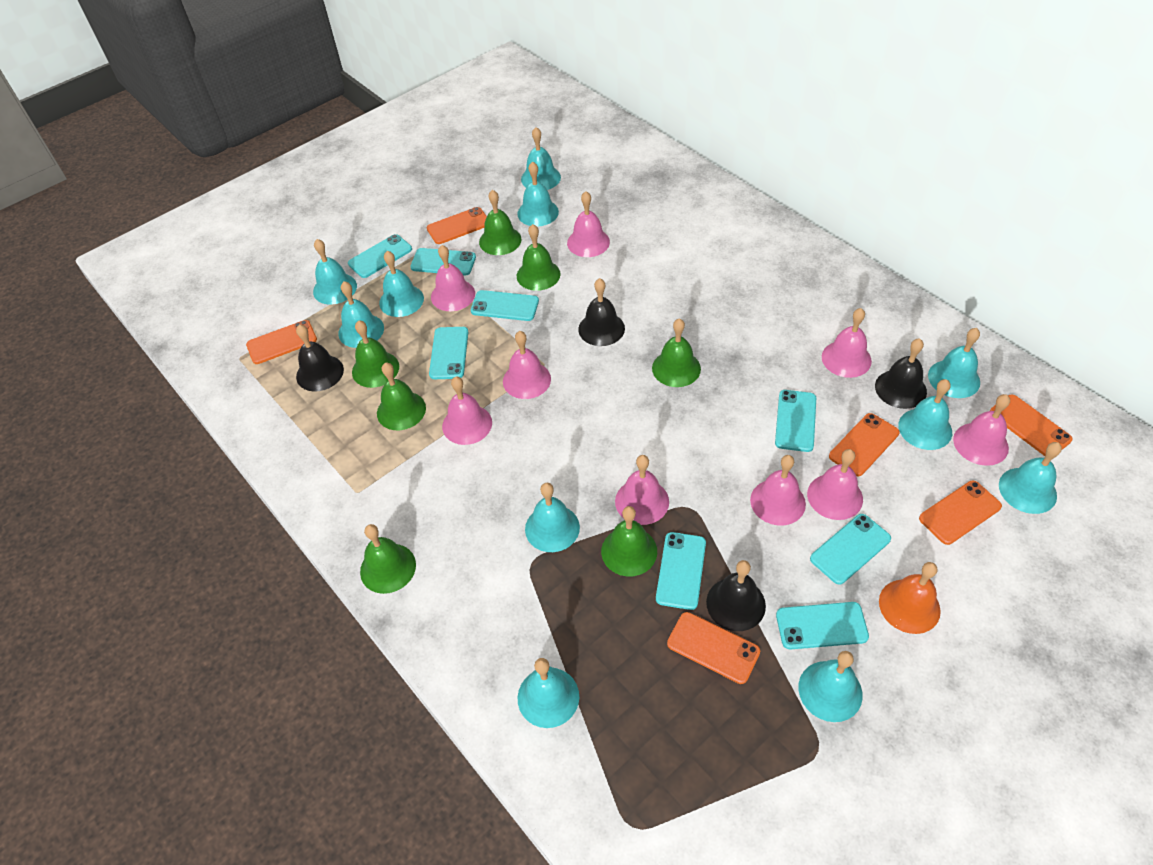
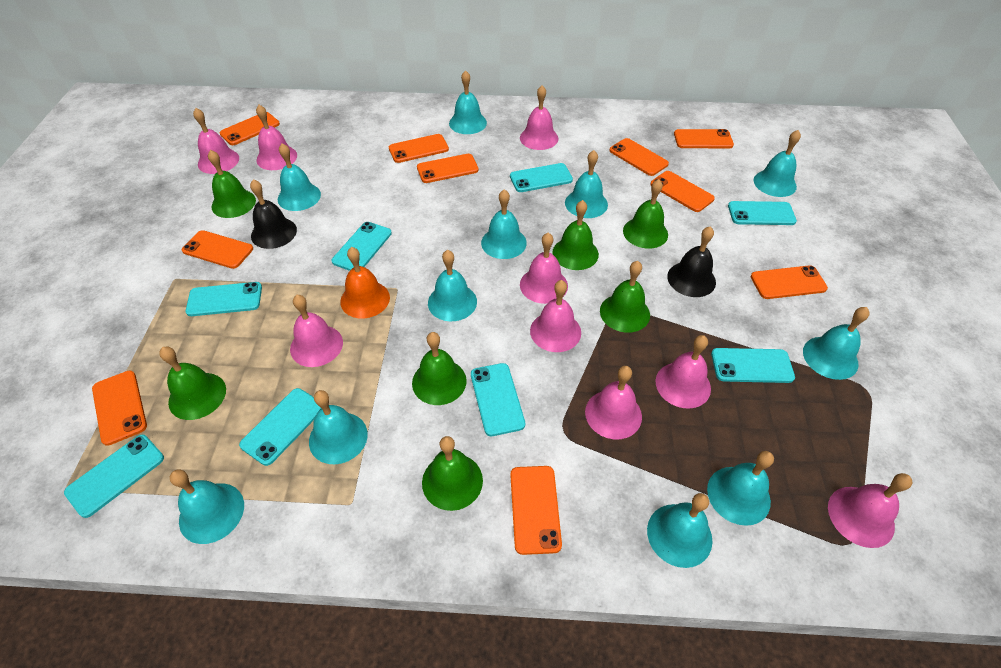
black bell: [296,324,344,392] [578,278,625,346] [706,560,766,631] [875,338,927,409] = 4 -> [250,179,297,249] [667,226,716,297] = 2
orange phone: [246,320,317,364] [427,207,487,244] [667,612,760,684] [829,413,899,476] [919,481,1002,545] [990,395,1073,456] = 6 -> [92,371,147,446] [182,230,253,269] [220,112,280,145] [389,134,449,163] [417,154,479,183] [510,466,562,555] [609,138,669,176] [650,171,715,212] [674,129,734,148] [751,265,828,299] = 10

